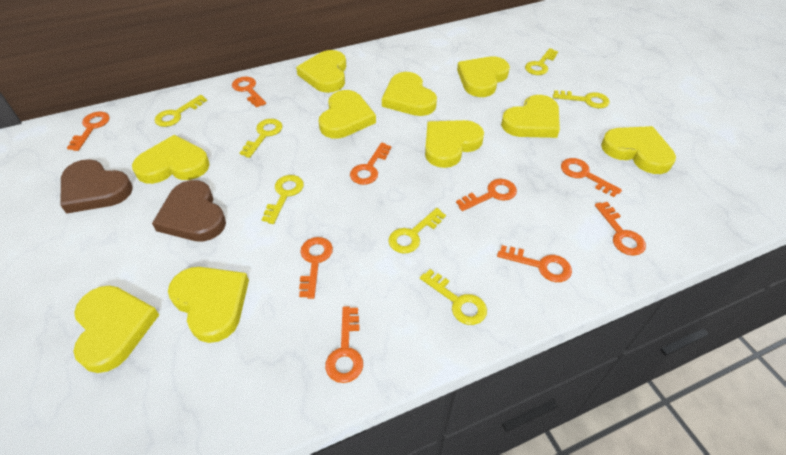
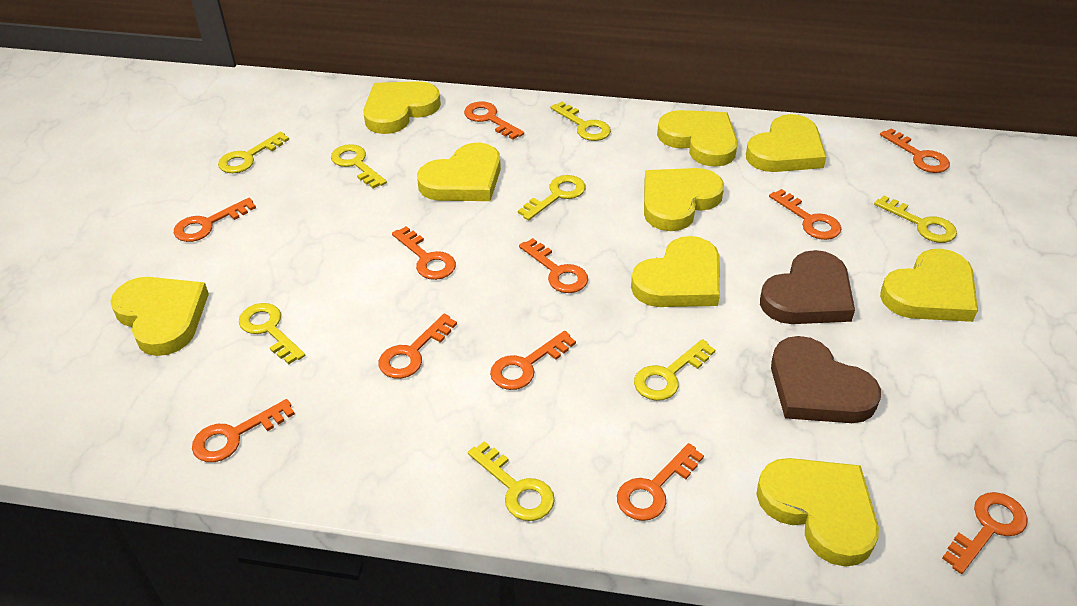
orange key: [67,111,110,151] [232,77,266,107] [299,237,333,299] [325,306,363,383] [350,143,391,185] [456,179,517,211] [497,245,572,282] [561,158,622,197] [595,202,646,256] = 9 -> [174,198,256,242] [192,399,295,462] [379,314,457,379] [392,226,456,280] [464,101,524,140] [490,331,576,390] [519,238,588,293] [617,443,704,521] [769,189,841,240] [880,128,950,173] [942,492,1028,574] = 11
yellow heart: [73,285,159,373] [132,135,210,184] [168,267,249,343] [296,50,346,93] [319,90,376,139] [382,72,437,116] [425,120,484,168] [457,57,510,97] [501,95,560,138] [601,126,676,174] = 10 -> [110,277,209,356] [363,81,441,134] [417,143,501,201] [631,236,720,307] [644,168,724,231] [657,110,738,167] [746,114,826,172] [756,458,879,567] [880,249,978,322] = 9
yellow key: [155,95,207,127] [240,119,283,158] [262,175,304,224] [388,208,446,253] [420,269,487,325] [525,48,558,75] [553,90,610,108] = 7 -> [218,131,289,173] [239,303,305,365] [331,144,387,189] [468,441,555,521] [518,175,586,220] [551,102,611,141] [634,339,715,401] [874,195,957,243] = 8

